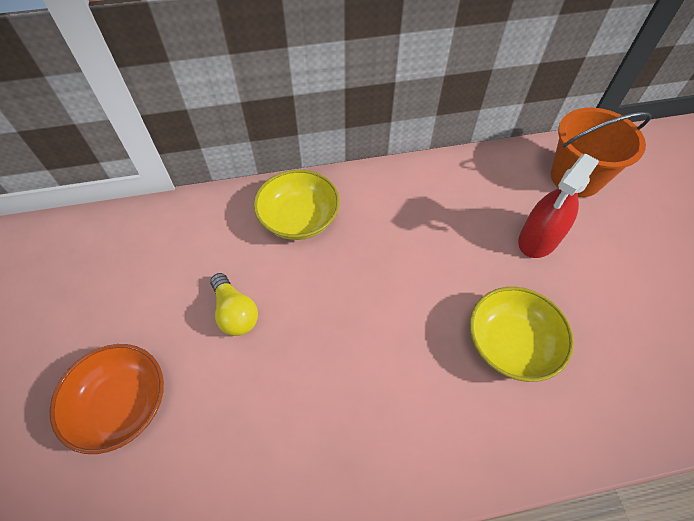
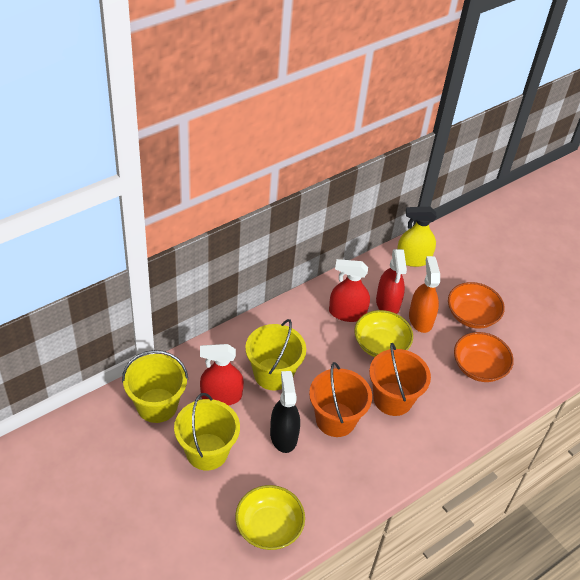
black spray bottle: none = 0 -> [270,371,300,453] = 1
orange bowl: [49,344,164,454] = 1 -> [448,282,505,329] [454,332,514,382] = 2
orange bucket: [551,108,651,197] = 1 -> [309,362,372,437] [369,343,431,416] = 2
orange spray bottle: none = 0 -> [409,256,440,333] = 1
red spray bottle: [518,154,599,258] = 1 -> [200,344,244,406] [329,259,370,322] [376,249,407,314] = 3
yellow bucket: none = 0 -> [122,350,188,423] [174,393,240,471] [245,319,306,391] = 3
yellow light bulb: [210,273,258,336] = 1 -> none = 0
yellow spray bottle: none = 0 -> [397,207,437,267] = 1

